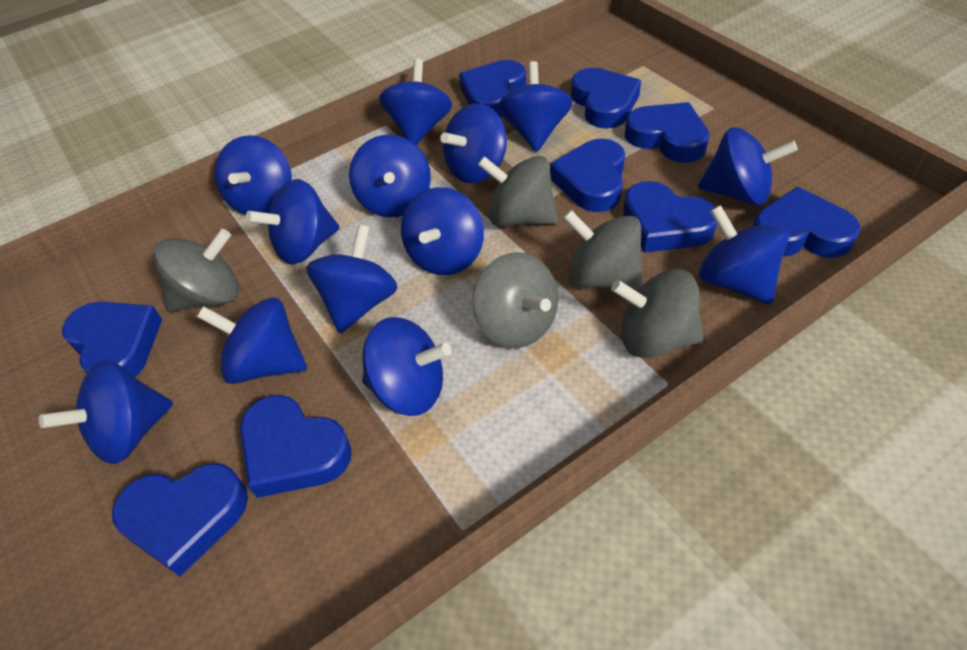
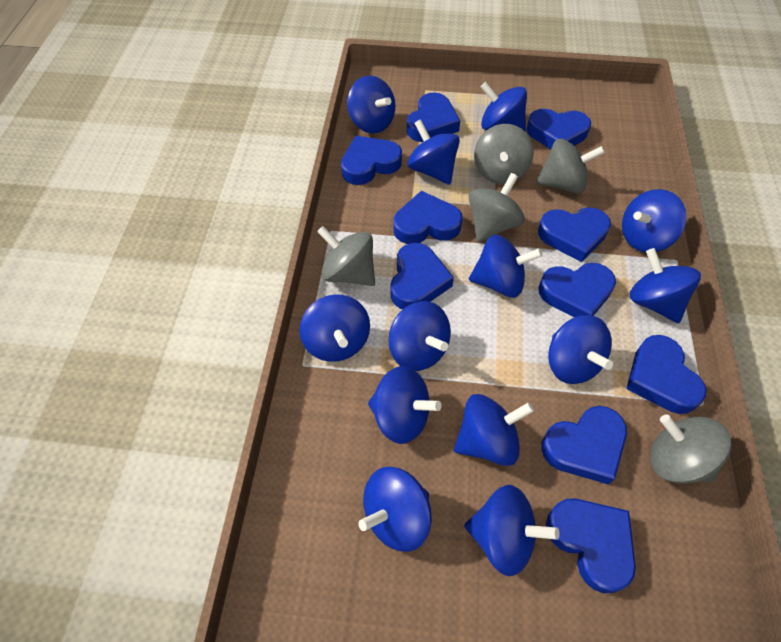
blue heart: [62,302,162,377] [112,463,248,576] [240,395,352,498] [459,60,526,117] [550,139,625,212] [571,68,641,129] [623,181,717,253] [625,102,710,163] [753,187,860,258] = 9 -> [341,136,402,185] [391,243,454,309] [393,191,462,244] [407,92,460,142] [526,109,591,149] [538,207,611,262] [538,263,616,317] [541,406,627,485] [546,498,636,593] [626,335,706,414] = 10

